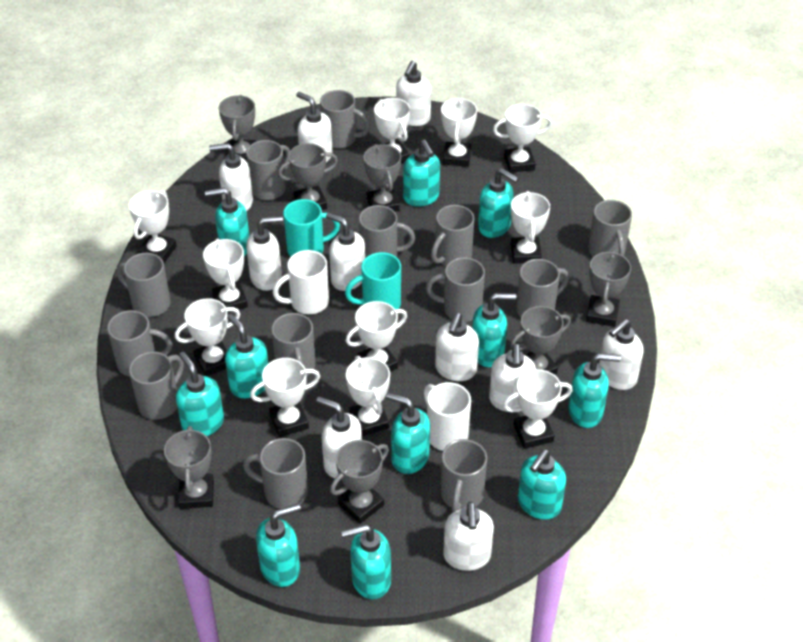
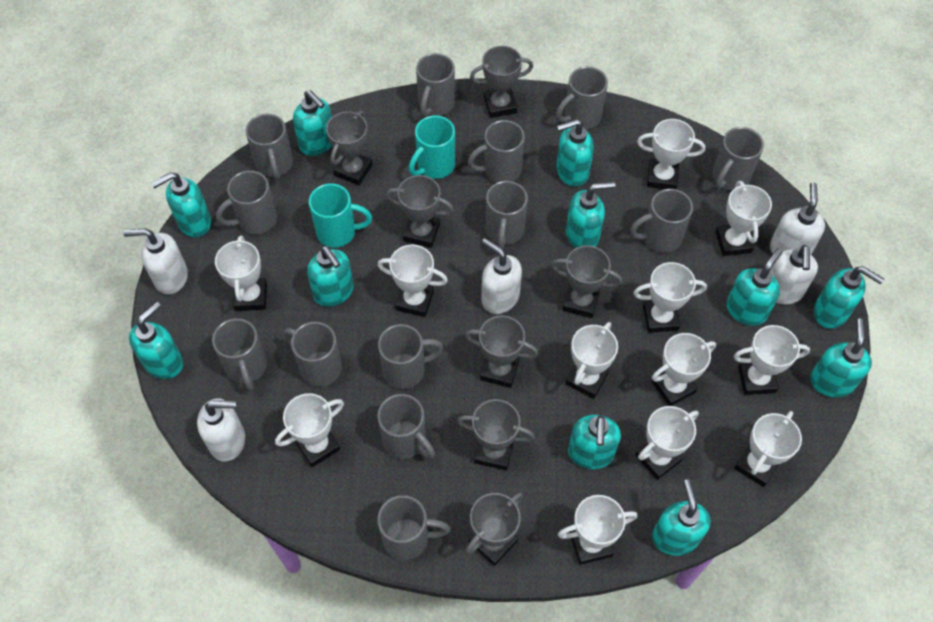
white mug: [273,250,329,314] [424,382,471,451] = 2 -> none = 0
white soap dispenser: [209,143,253,211] [246,216,283,291] [296,92,333,163] [316,397,362,478] [326,212,365,291] [396,61,431,126] [435,313,479,381] [443,502,494,571] [489,344,536,412] [599,319,643,390] = 10 -> [123,228,188,295] [197,398,245,462] [481,238,522,314] [770,182,825,254] [770,245,818,304] = 5
white trophy: [129,190,177,263] [175,298,240,376] [203,238,248,313] [250,358,320,437] [346,301,407,372] [346,356,390,436] [374,98,410,163] [441,98,477,167] [493,104,552,173] [503,369,573,449] [511,191,550,264] = 11 -> [215,235,267,311] [275,393,344,467] [377,245,448,317] [558,495,638,565] [565,322,618,399] [634,262,707,333] [635,406,699,480] [637,119,706,189] [651,333,716,406] [716,181,772,256] [734,325,810,395] [734,411,802,487] = 12

